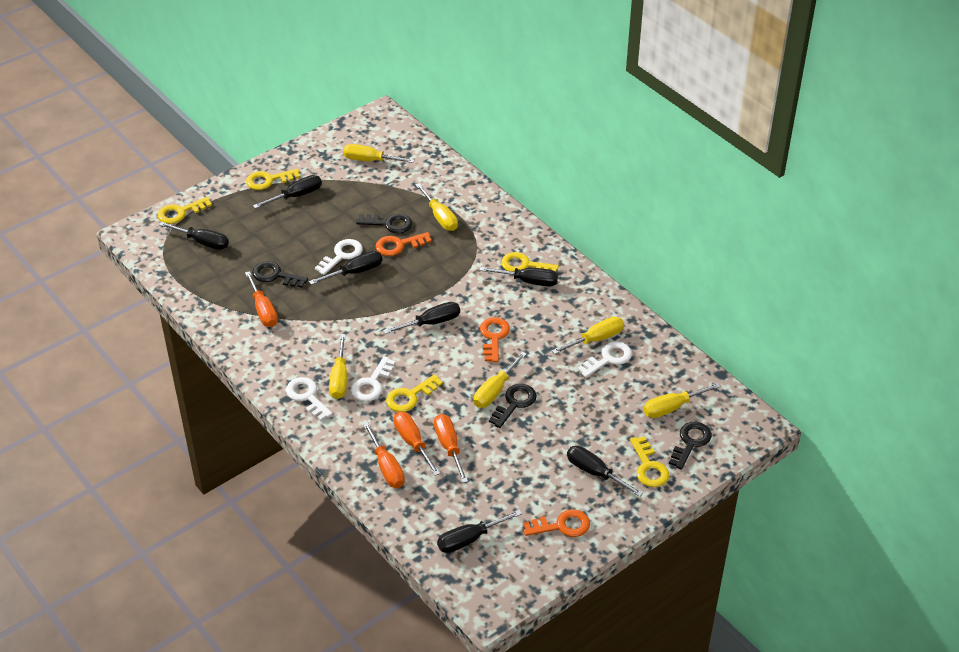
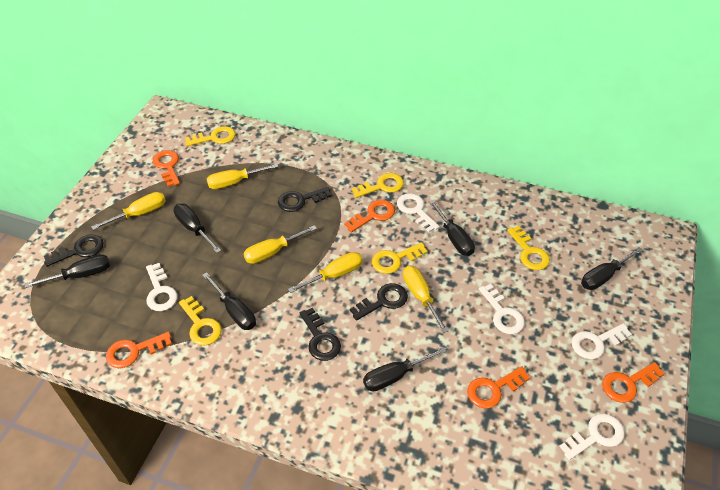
black screwdriver: [159,222,229,250] [253,175,322,209] [309,251,382,285] [383,302,460,334] [437,510,522,553] [480,267,558,286] [567,446,643,497] = 7 -> [24,254,110,288] [173,204,221,253] [202,272,256,330] [363,347,446,391] [429,200,475,256] [581,247,643,290] = 6
orange key: [375,232,432,256] [480,317,510,362] [523,509,590,537] = 3 -> [106,332,172,368] [153,150,180,187] [344,200,395,233] [467,366,530,409] [602,362,664,403] = 5
orange screwdriver: [245,271,278,327] [363,422,405,488] [393,412,440,476] [434,414,468,483] = 4 -> none = 0
white key: [286,377,333,421] [315,239,363,275] [351,356,396,402] [578,342,632,378] = 4 -> [146,263,178,311] [397,193,440,232] [479,284,525,334] [559,413,625,460] [571,323,632,359] = 5
yellow screwdriver: [329,334,347,399] [343,144,415,163] [415,183,458,231] [474,351,527,408] [552,317,624,354] [643,383,721,418] = 6 -> [91,192,166,230] [207,164,279,189] [244,225,317,264] [288,252,363,293] [403,266,448,333] = 5

